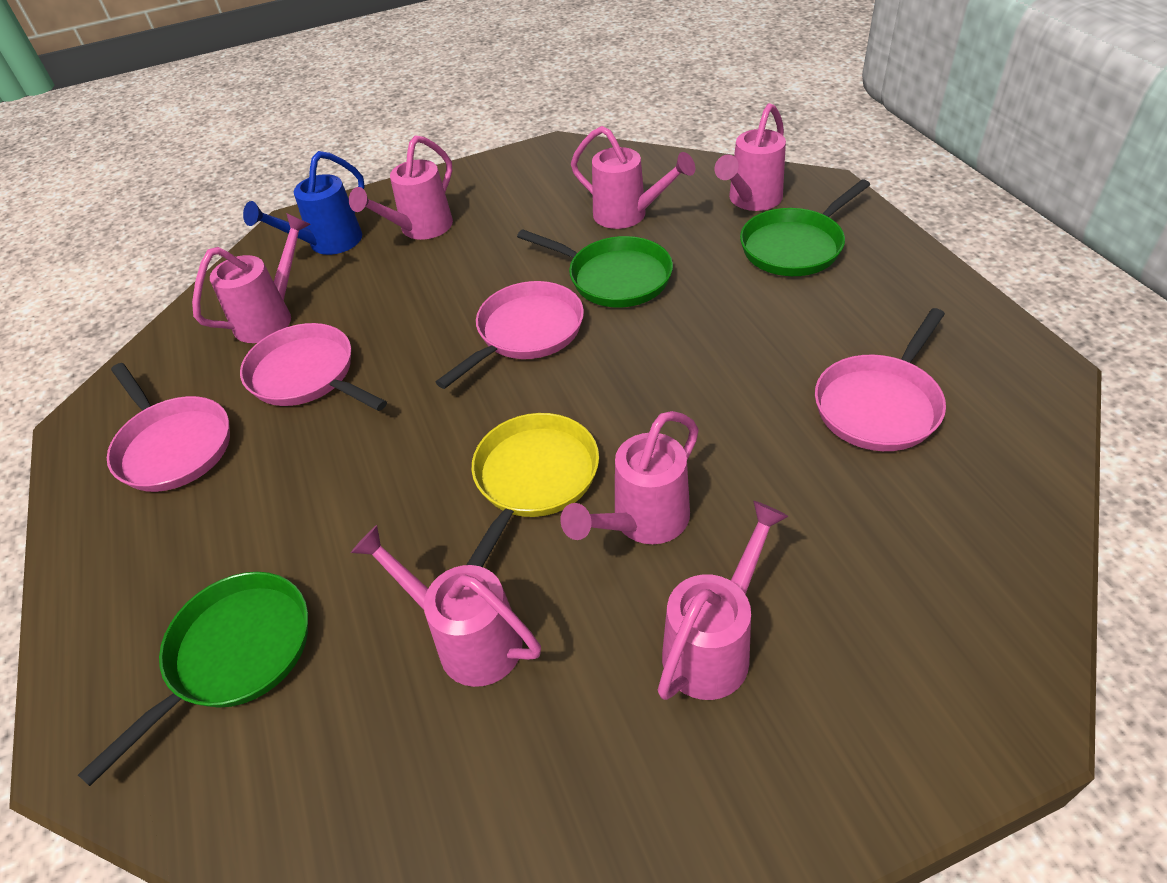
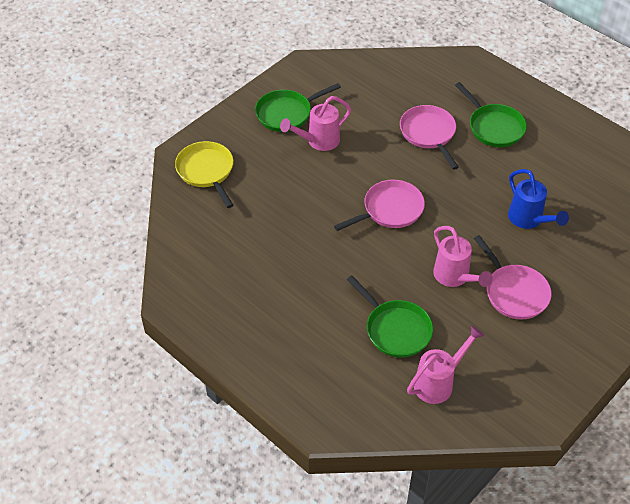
pink pan: [107,363,230,492] [240,323,387,411] [436,281,584,389] [815,308,946,451] = 4 -> [334,180,425,231] [400,105,459,170] [474,235,552,319] = 3
pink watering can: [192,213,311,343] [349,135,453,240] [351,525,541,687] [560,411,699,544] [571,126,695,229] [658,501,789,700] [715,103,786,211] = 7 -> [280,96,351,151] [407,325,484,404] [433,226,493,287] = 3

